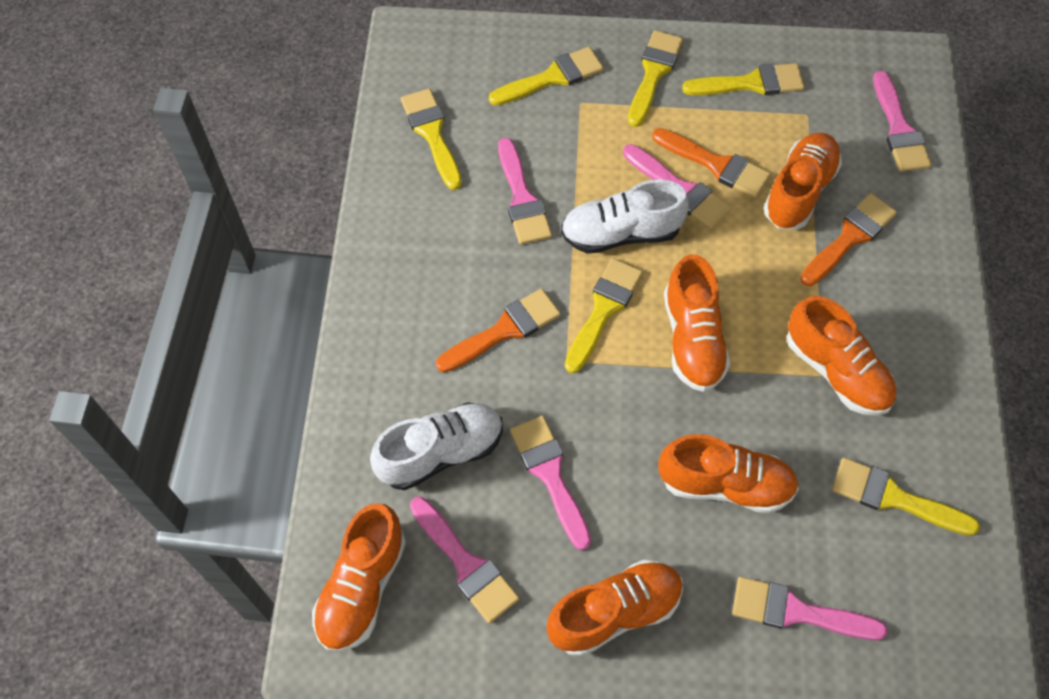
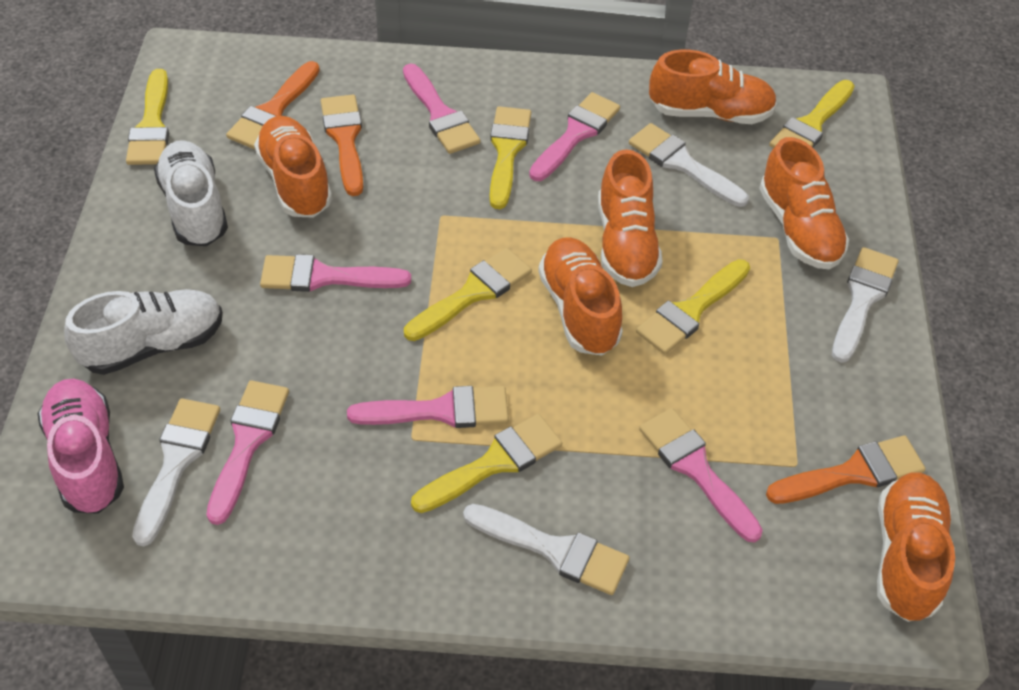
pink shoe: none = 0 -> [38,379,124,514] = 1
white brush: none = 0 -> [132,398,220,546] [463,504,629,595] [629,123,749,207] [832,247,899,363] = 4

